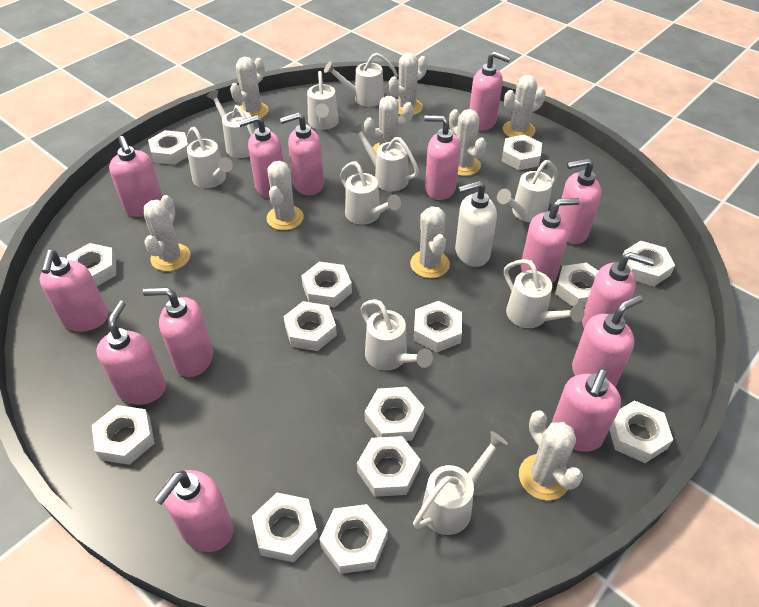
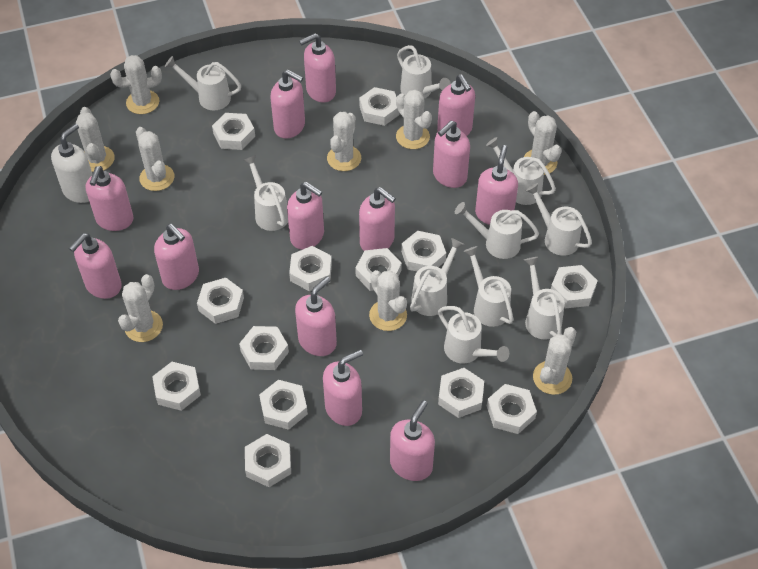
pink soap dispenser: [39,250,108,332] [96,301,166,405] [109,136,163,217] [143,287,213,377] [154,470,233,552] [238,115,283,198] [280,112,324,195] [424,115,460,200] [470,51,511,131] [521,198,580,284] [552,369,621,452] [558,158,601,244] [572,295,643,387] [582,252,654,328] = 14 -> [69,233,122,299] [86,166,134,231] [154,224,199,290] [270,69,305,139] [287,182,324,250] [295,277,337,356] [299,33,336,103] [323,350,363,426] [359,187,396,251] [390,400,435,481] [433,121,470,188] [437,74,475,136] [475,145,518,225] = 13
white nut: [67,243,116,286] [92,405,155,465] [148,130,188,165] [252,493,318,563] [283,301,337,351] [301,262,352,308] [319,504,388,574] [357,436,421,497] [365,387,425,441] [414,301,462,352] [501,134,542,170] [555,263,598,308] [610,400,673,463] [622,241,675,286] = 14 -> [152,362,201,411] [197,278,244,324] [212,113,255,150] [239,326,289,370] [245,434,291,487] [259,380,308,430] [289,246,332,291] [355,248,402,291] [359,87,400,126] [401,231,446,271] [438,368,484,418] [487,384,537,434] [551,265,598,308] = 13

